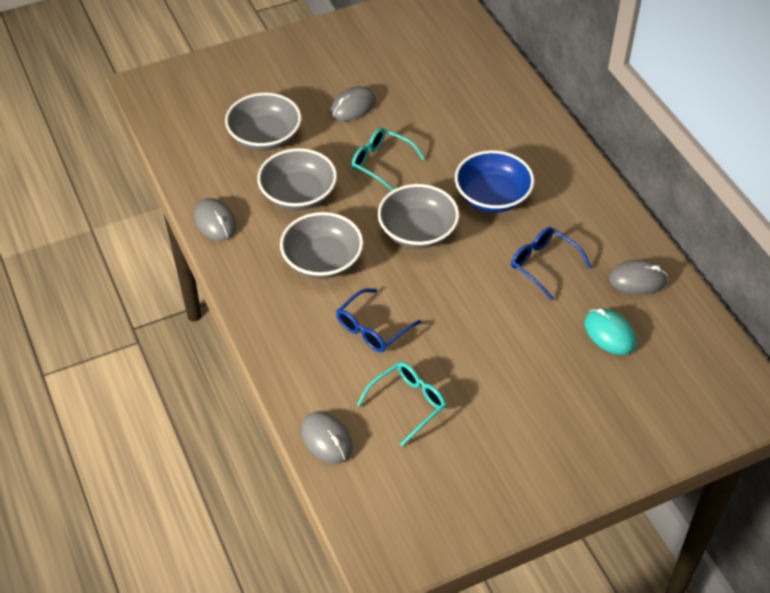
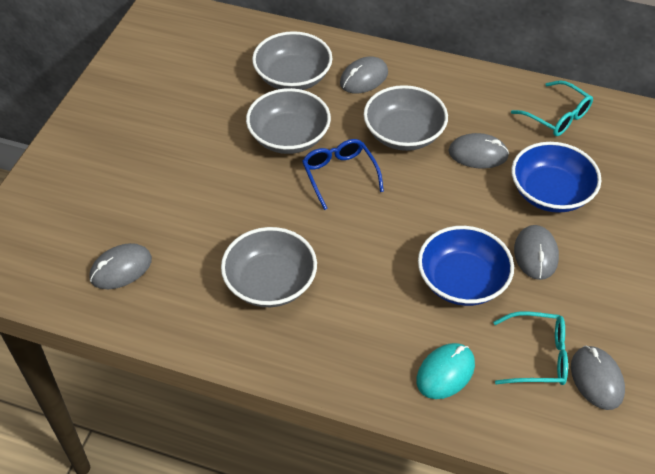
blue bowl: [455,150,534,213] = 1 -> [418,226,514,306] [511,142,601,213] = 2
blue glasses: [336,288,421,352] [511,227,591,300] = 2 -> [302,139,384,210] = 1
grey mouse: [194,198,236,241] [301,411,352,464] [330,86,376,121] [609,260,668,295] = 4 -> [89,243,152,289] [340,57,388,93] [448,133,509,169] [514,225,559,280] [571,346,625,410] = 5

